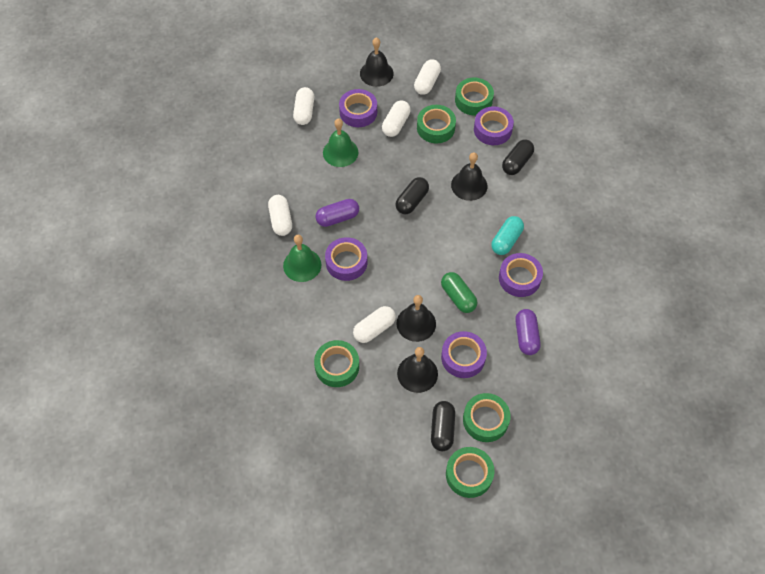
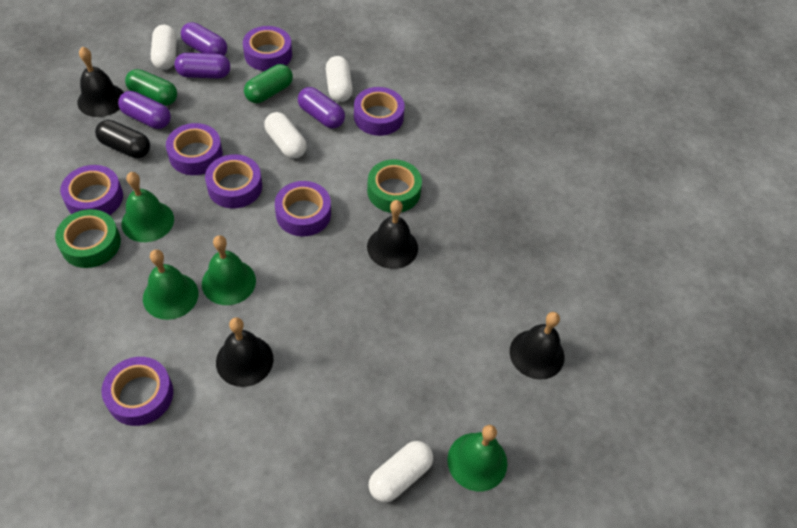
black capsule: [395,177,429,214] [431,401,455,451] [502,139,534,175] = 3 -> [95,120,150,158] = 1
green bell: [283,235,322,282] [323,119,358,167] = 2 -> [121,172,174,242] [143,249,198,320] [202,235,256,305] [447,425,507,491] = 4
green capsule: [441,272,477,313] = 1 -> [125,69,177,106] [244,64,293,103] = 2
green tape: [314,340,359,387] [417,105,456,143] [446,447,495,498] [455,78,494,115] [463,393,511,442] = 5 -> [55,209,121,268] [367,159,422,213] = 2
purple capsule: [315,199,359,227] [515,309,541,355] = 2 -> [118,91,171,129] [174,53,230,79] [181,22,227,56] [298,87,345,129] = 4
purple tape: [325,237,367,281] [339,89,377,127] [441,331,487,378] [474,106,514,145] [499,253,543,297] = 5 -> [60,165,123,215] [102,357,173,426] [166,123,223,175] [205,154,262,208] [243,26,292,71] [275,181,331,236] [354,87,405,136] = 7
turquoise capsule: [491,216,524,255] = 1 -> none = 0
white capsule: [268,195,292,236] [293,87,314,125] [353,306,396,343] [382,101,411,137] [414,59,441,95] = 5 -> [151,25,177,70] [264,112,307,159] [326,56,353,102] [369,441,433,502] = 4

